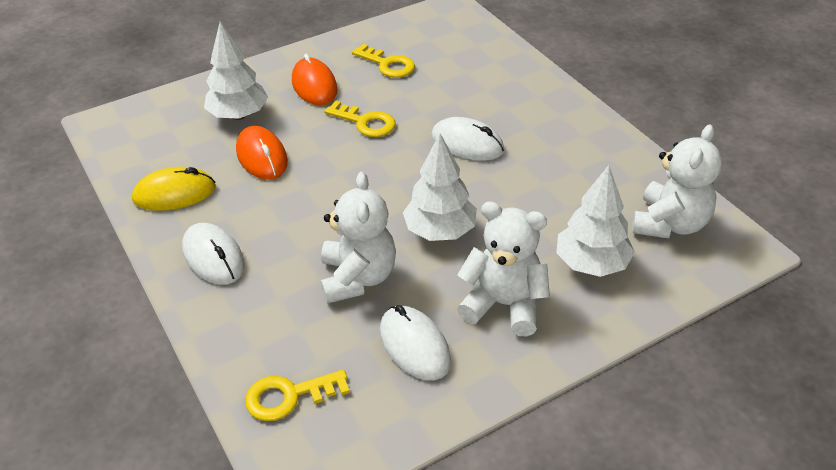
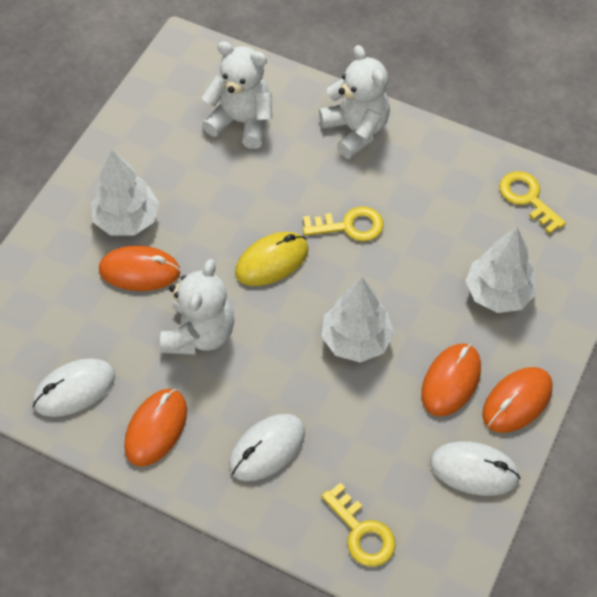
orange mouse: [236,126,288,180] [292,54,338,105] = 2 -> [99,246,180,291] [124,389,187,467] [421,343,481,417] [482,367,553,433] = 4

